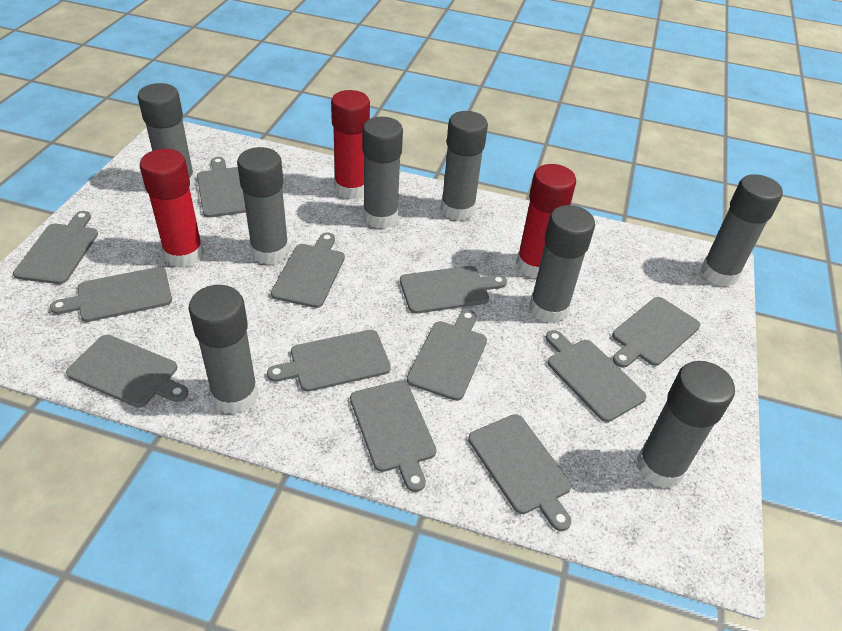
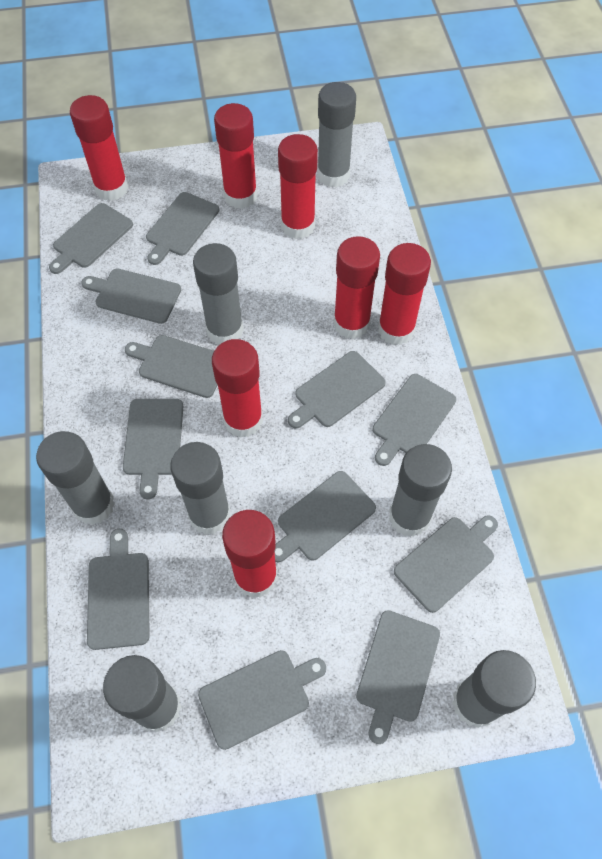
grey glue stick: [138,83,196,190] [189,285,258,414] [237,147,289,265] [363,117,403,229] [441,111,488,221] [529,205,595,324] [636,361,735,488] [701,174,783,287] = 8 -> [36,431,115,525] [103,655,181,732] [170,442,230,535] [193,243,244,345] [317,82,356,187] [389,444,452,537] [452,650,536,728] = 7
red glue stick: [140,149,204,268] [331,90,370,199] [516,164,576,278] = 3 -> [70,95,129,201] [212,339,263,438] [214,103,257,209] [222,510,277,598] [278,134,318,239] [333,236,380,339] [378,243,431,345] = 7

